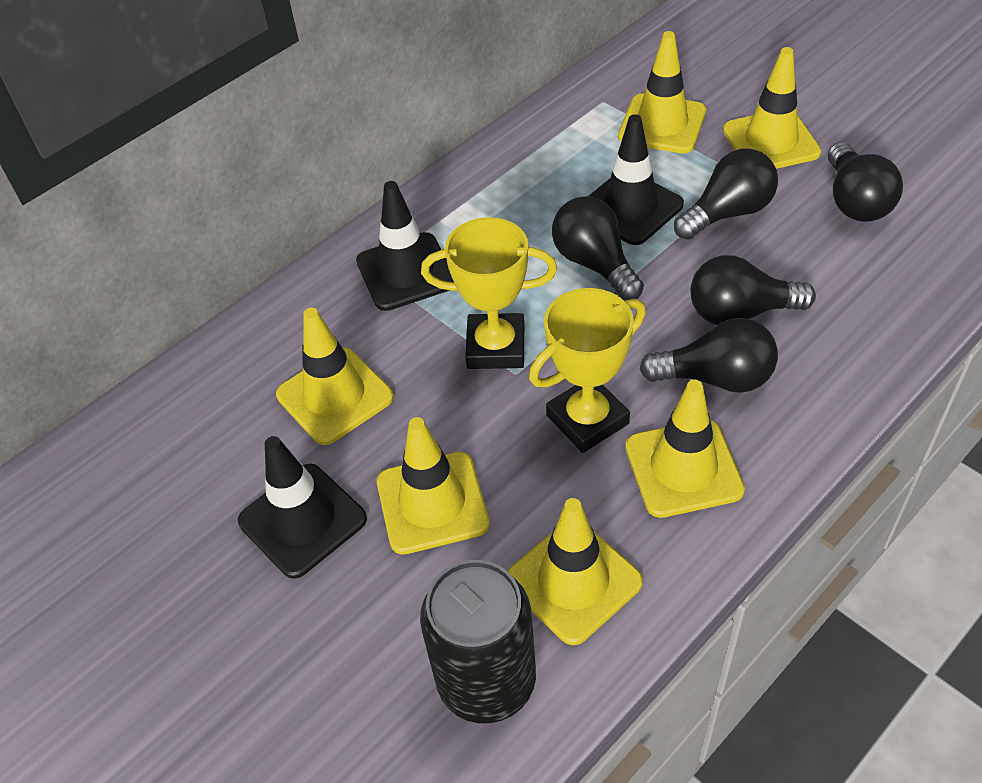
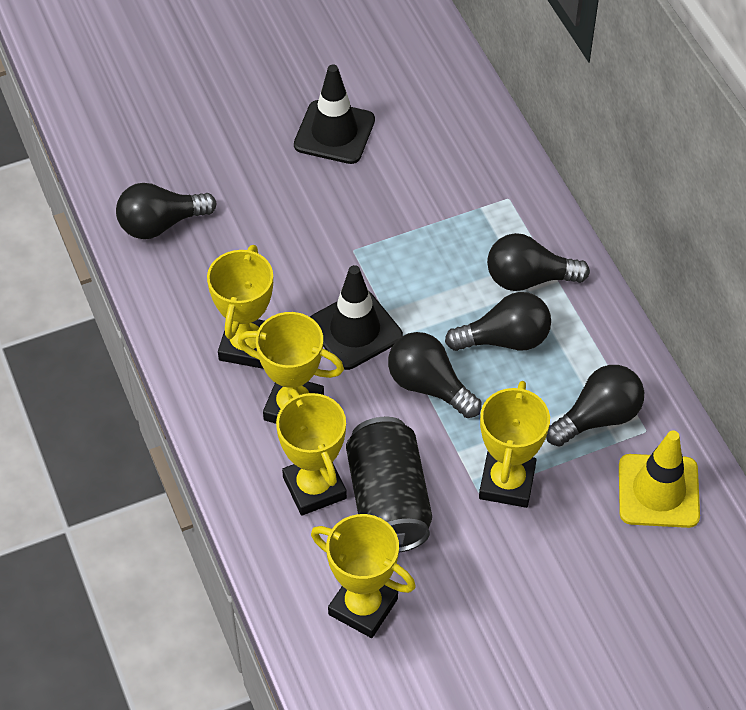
black traffic cone: [238,436,367,579] [356,181,454,311] [589,114,684,245] = 3 -> [294,64,375,164] [310,265,403,370] = 2
yellow traffic cone: [276,308,394,445] [377,417,490,555] [508,498,643,645] [618,31,706,153] [625,380,745,518] [723,47,821,169] = 6 -> [619,430,700,528] = 1
yellow trophy: [421,217,557,369] [529,288,646,453] = 2 -> [207,245,273,369] [238,312,344,424] [276,389,347,515] [311,514,416,638] [479,381,550,508] = 5

